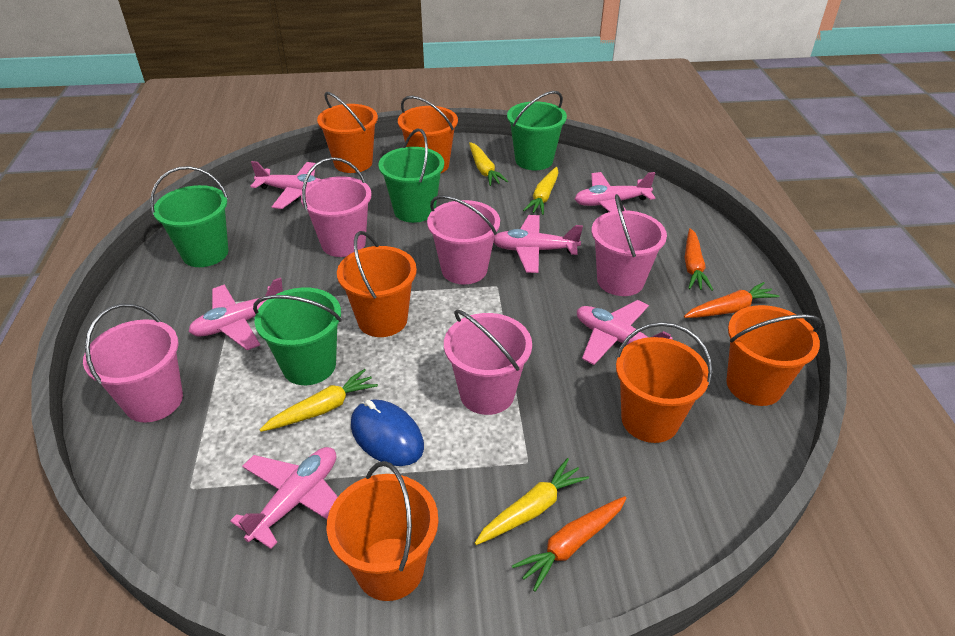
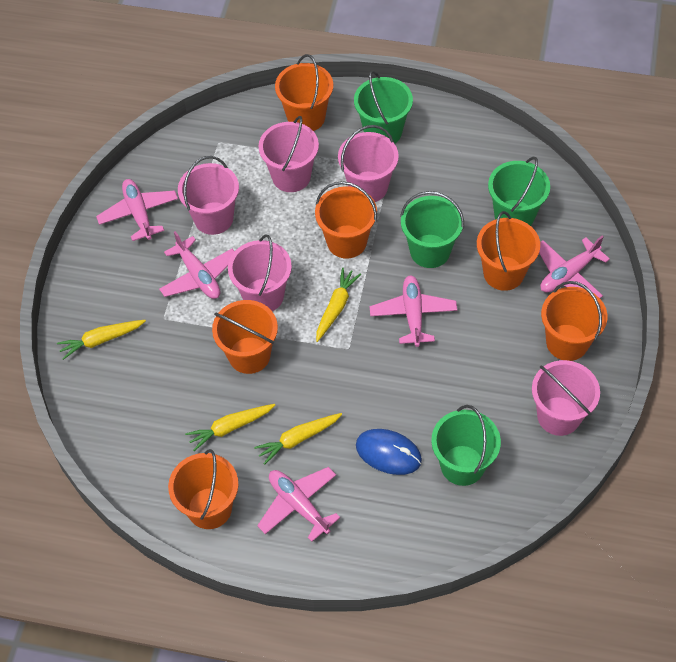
orange carrot: [512,496,626,592] [684,282,779,318] [685,228,713,291] = 3 -> none = 0
pink plane: [189,277,283,350] [230,447,338,549] [250,161,321,209] [494,215,583,273] [575,172,655,212] [577,300,673,365] = 6 -> [96,179,178,241] [159,231,235,299] [257,467,340,542] [370,276,457,347] [539,236,610,298] = 5

